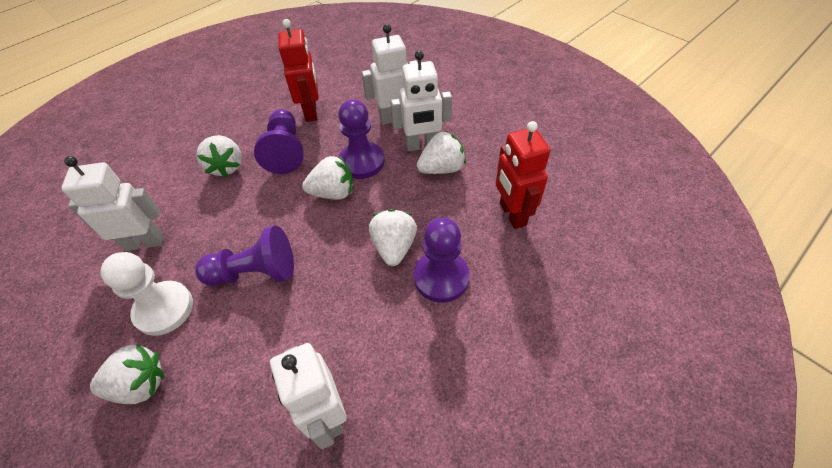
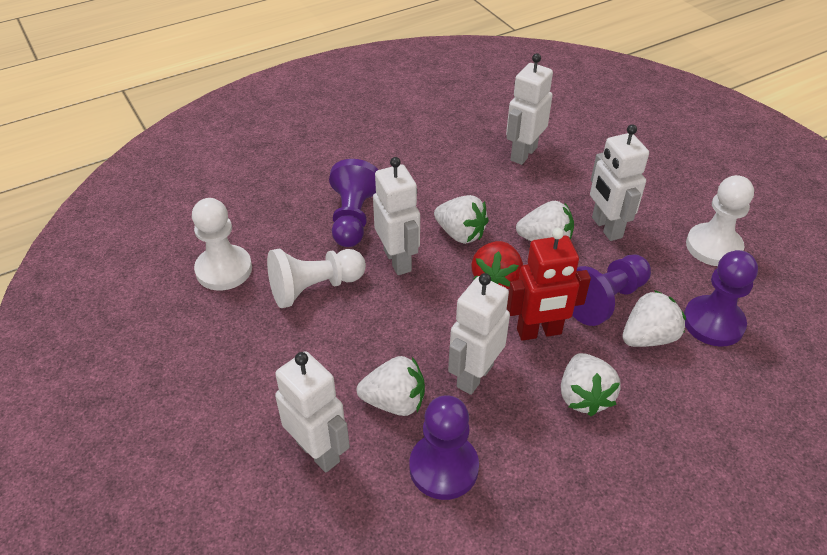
red robot: [278,19,319,122] [496,121,550,229] = 2 -> [507,228,591,341] = 1
red strawberry: none = 0 -> [471,241,523,289] = 1
white pawn: [100,252,193,336] = 1 -> [192,198,252,291] [267,249,366,308] [686,175,754,266] = 3
white robot: [61,156,164,251] [270,343,347,449] [361,24,418,125] [390,50,452,151] = 4 -> [275,351,350,473] [373,157,420,275] [448,273,510,395] [506,53,553,165] [590,124,649,241] = 5

